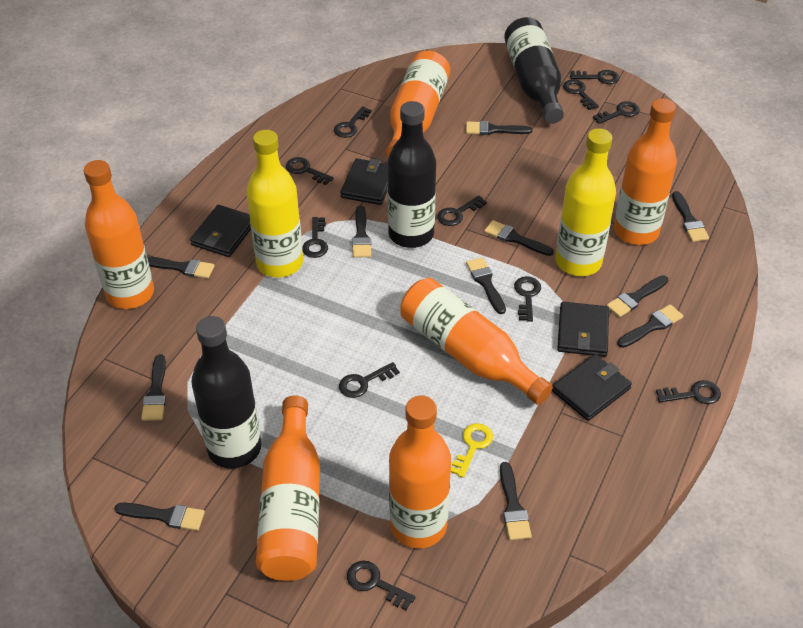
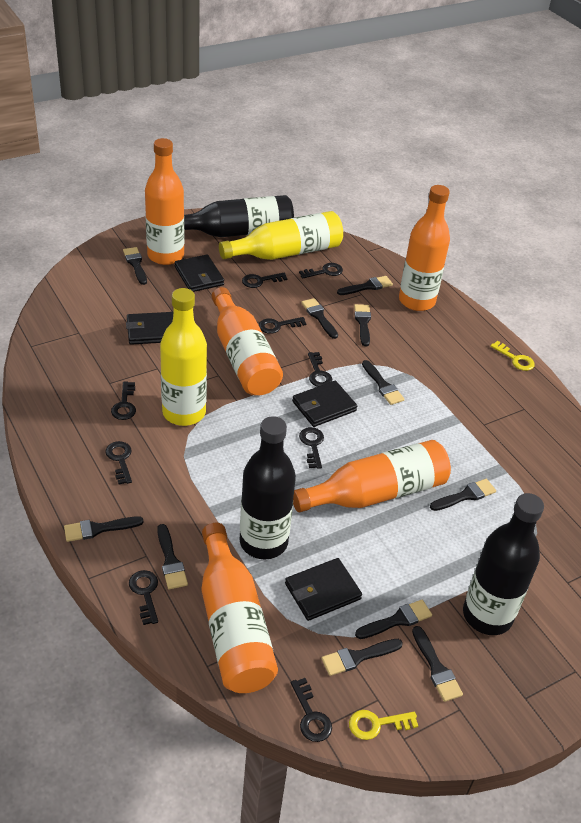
black key: [286,157,334,185] [302,217,328,258] [334,106,372,138] [339,362,400,398] [347,561,416,610] [437,196,487,226] [514,276,541,322] [563,79,599,110] [570,70,619,84] [593,101,640,124] [656,380,721,404] = 11 -> [105,441,132,485] [111,381,136,420] [129,570,158,625] [242,273,287,288] [259,317,306,334] [291,678,332,742] [299,263,343,279] [299,427,324,469] [308,352,332,387] = 9
orange bottle: [84,160,154,309] [256,395,320,581] [386,51,450,157] [389,395,451,548] [401,278,553,405] [614,99,677,245] = 6 -> [145,138,184,265] [202,523,278,693] [212,287,283,396] [293,440,451,512] [399,185,450,311] = 5
yellow key: [451,423,493,478] = 1 -> [349,710,418,740] [491,341,535,371] = 2

